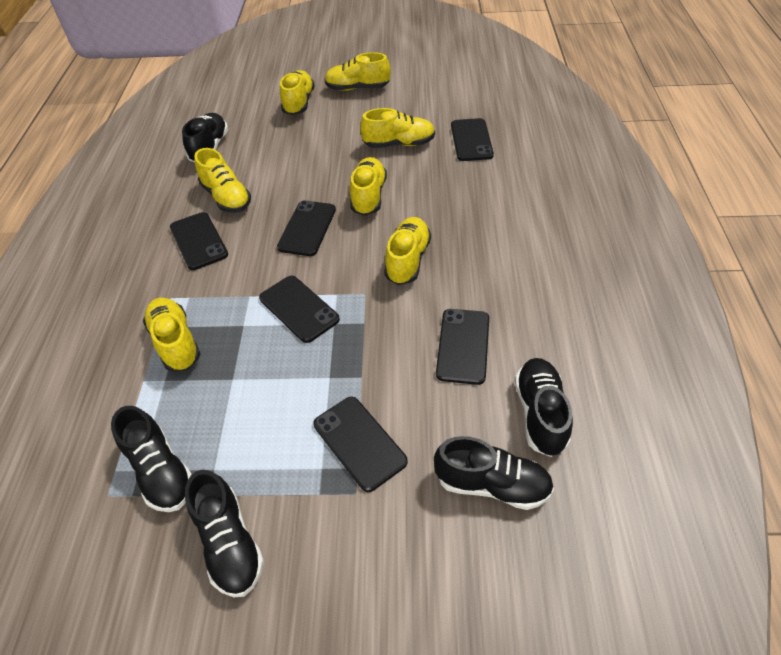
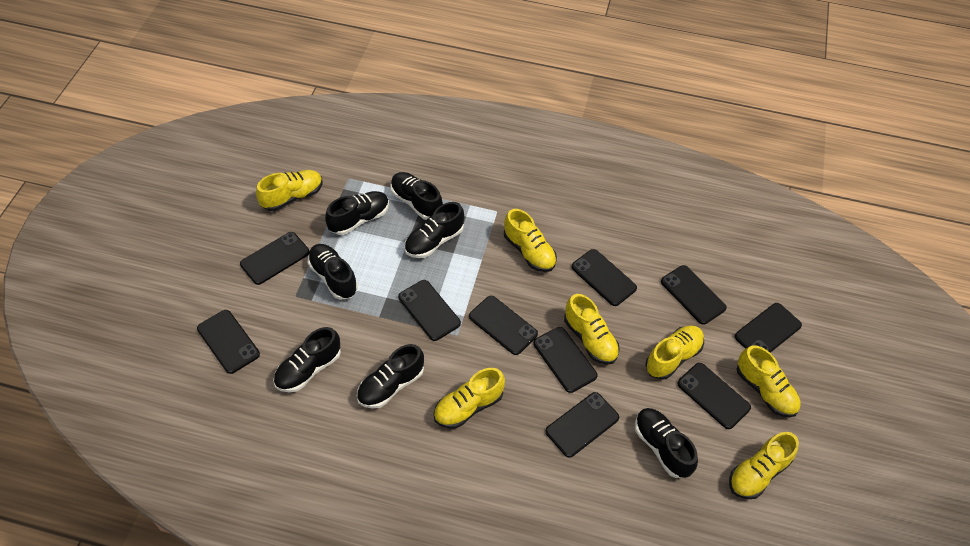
black phone: [170,212,228,270] [259,276,340,343] [277,200,336,256] [313,397,408,492] [436,309,489,385] [451,118,494,161] = 6 -> [197,310,260,374] [240,232,310,285] [398,280,461,341] [469,296,538,355] [533,327,598,393] [546,392,619,458] [572,249,637,306] [661,265,727,325] [677,363,751,429] [735,303,802,353] = 10
black shoe: [111,406,192,512] [182,113,228,162] [185,470,264,597] [434,436,554,510] [515,358,573,457] = 5 -> [273,327,341,392] [308,244,358,300] [325,191,389,235] [357,344,424,409] [390,172,443,220] [404,202,464,258] [635,408,698,478] = 7

